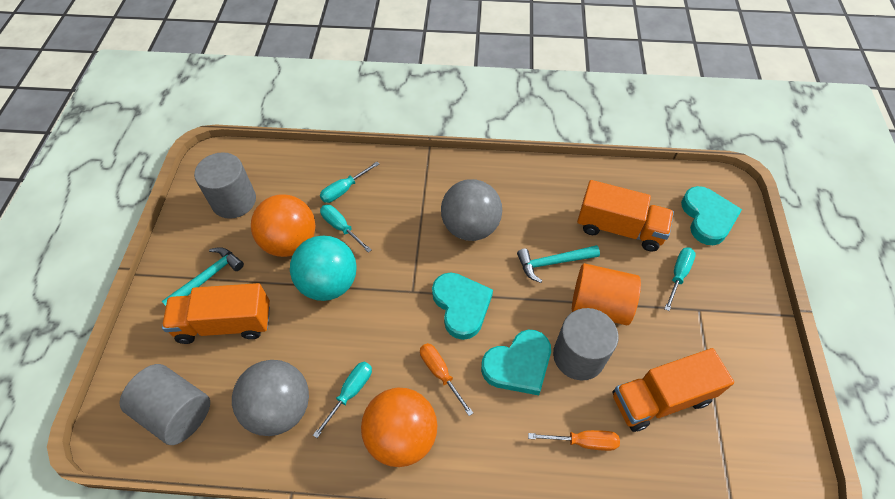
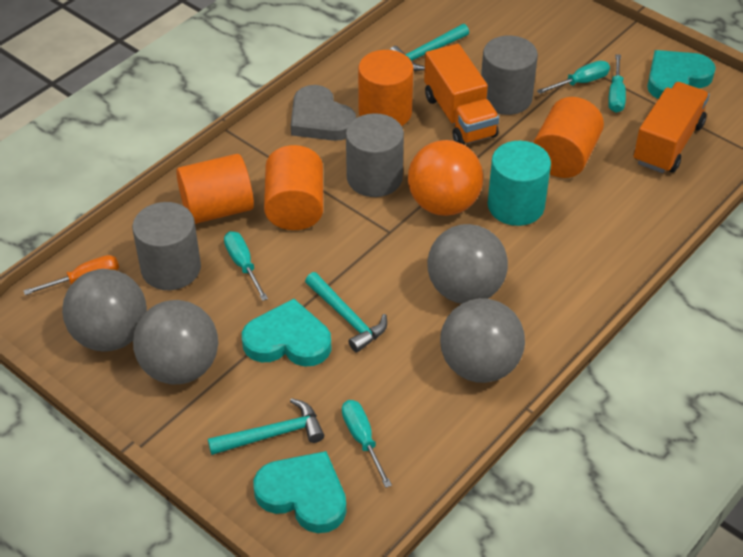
grey ball: [232,360,309,436] [441,179,502,241] = 2 -> [62,269,147,352] [133,300,218,384] [427,224,508,304] [440,298,525,383] = 4
grey heart: none = 0 -> [291,85,356,141] = 1
orange ball: [251,194,316,257] [361,388,437,467] = 2 -> [408,140,483,216] = 1
orange cylinder: [572,263,641,325] = 1 -> [176,154,254,224] [264,145,323,230] [358,50,413,126] [533,97,604,178] = 4
orange screwdriver: [420,343,473,416] [528,430,620,451] = 2 -> [23,255,119,295] = 1
orange truck: [162,283,270,344] [577,180,674,252] [613,348,734,432] = 3 -> [424,44,499,145] [634,82,710,173] = 2
turquoise ball: [290,236,357,301] = 1 -> none = 0
turquoise cylinder: none = 0 -> [488,141,551,226] = 1
turquoise hammer: [162,247,244,306] [517,245,600,283] = 2 -> [208,398,324,455] [305,272,387,353] [390,24,469,71] = 3

